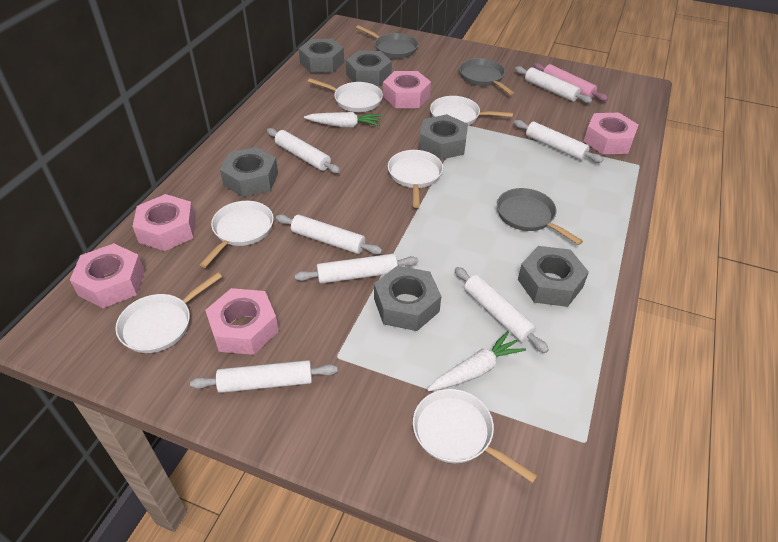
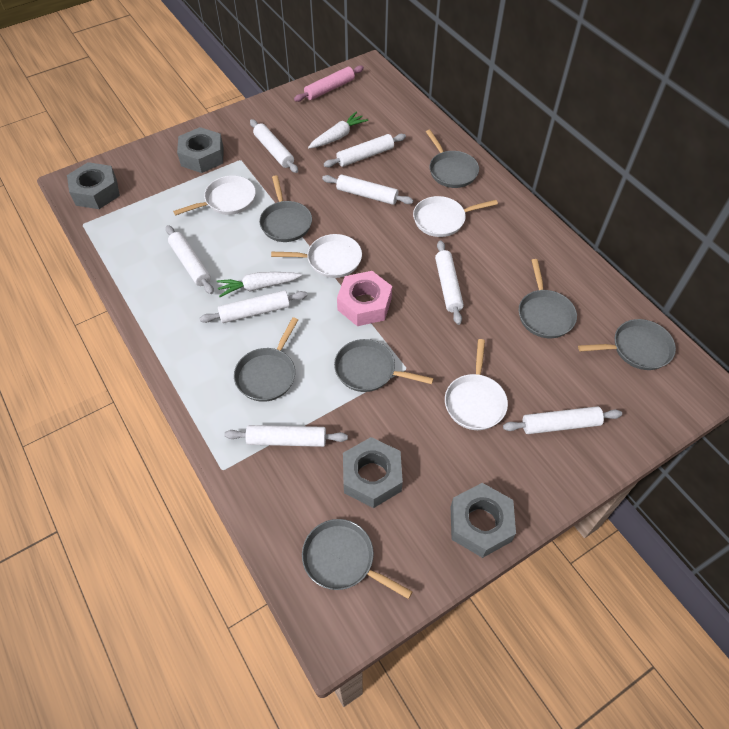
grey nut: [220,147,278,197] [299,39,344,73] [346,50,392,86] [374,266,441,331] [419,114,468,160] [518,246,589,307] = 6 -> [67,162,120,209] [177,127,224,173] [343,437,403,508] [451,483,516,558] = 4
grey pan: [356,25,418,58] [459,58,514,95] [497,188,583,245] = 3 -> [234,317,298,402] [259,175,312,242] [302,519,413,599] [334,339,434,392] [426,130,479,188] [519,259,577,338] [578,319,676,370] = 7
pink nut: [70,243,145,308] [132,194,196,251] [205,288,279,355] [383,71,431,108] [584,113,639,154] = 5 -> [337,271,392,326] = 1
white pan: [115,272,222,353] [200,201,274,268] [308,78,383,112] [388,150,443,208] [413,389,538,483] [430,96,513,125] = 6 -> [173,176,256,215] [271,234,362,278] [413,196,498,237] [445,339,508,430] = 4
white rolling pin: [190,360,338,393] [267,128,340,173] [276,214,382,255] [295,254,418,284] [455,267,549,353] [514,120,604,163] [515,66,592,103] = 7 -> [166,225,214,294] [199,290,307,323] [224,425,348,447] [250,119,298,173] [322,175,414,205] [324,134,406,167] [435,240,464,325] [503,406,622,434] = 8

